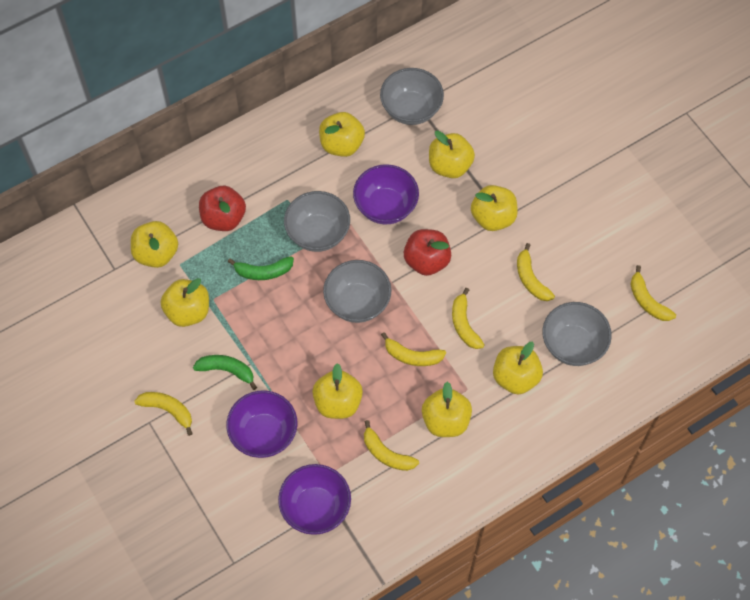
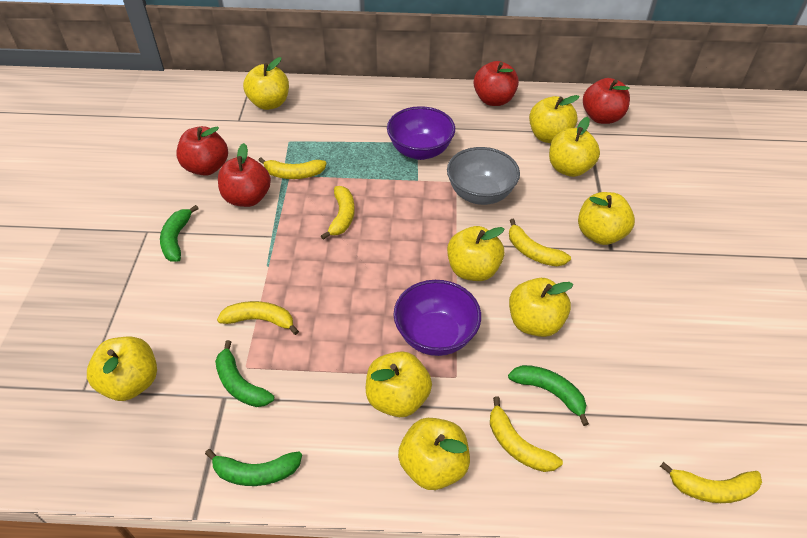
green banana: [193,355,257,390] [228,256,294,280] = 2 -> [160,205,199,261] [205,449,302,486] [215,340,274,407] [508,365,589,426] = 4
grey bowl: [284,191,350,252] [323,260,391,323] [380,68,444,125] [542,302,612,366] = 4 -> [447,147,520,205] = 1
purple bowl: [226,390,297,458] [278,464,351,535] [353,164,419,224] = 3 -> [387,106,455,160] [394,280,481,356] = 2
red apple: [199,186,246,231] [404,229,451,276] = 2 -> [176,126,228,176] [218,143,271,207] [474,61,519,106] [583,78,630,124] = 4
yellow apple: [131,221,178,268] [161,278,209,327] [312,363,363,419] [319,112,365,157] [422,382,472,437] [429,131,475,178] [471,185,518,231] [493,342,543,395] = 8 -> [87,337,157,401] [243,57,289,110] [366,351,432,417] [398,418,470,490] [447,226,504,281] [509,278,573,337] [529,95,580,143] [549,117,600,177] [578,192,635,245] = 9

